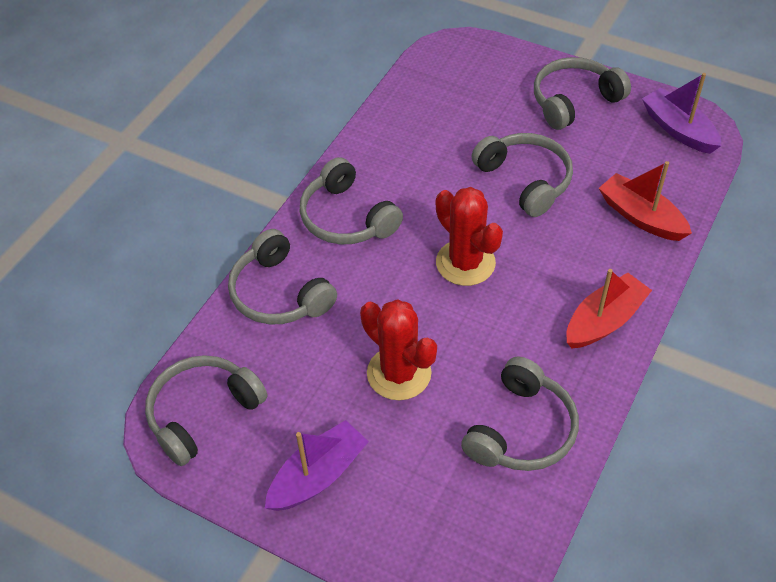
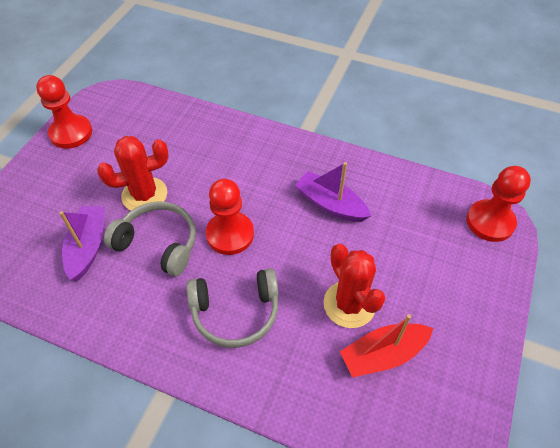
grey headphones: [145,355,268,466] [228,229,337,324] [299,157,403,244] [461,357,579,471] [472,133,573,217] [534,57,631,130] = 6 -> [104,201,196,276] [186,268,279,348] = 2
red boat: [566,269,652,348] [599,161,692,241] = 2 -> [340,314,433,378] = 1
red pawn: none = 0 -> [36,75,92,149] [206,179,254,255] [466,166,531,242] = 3

